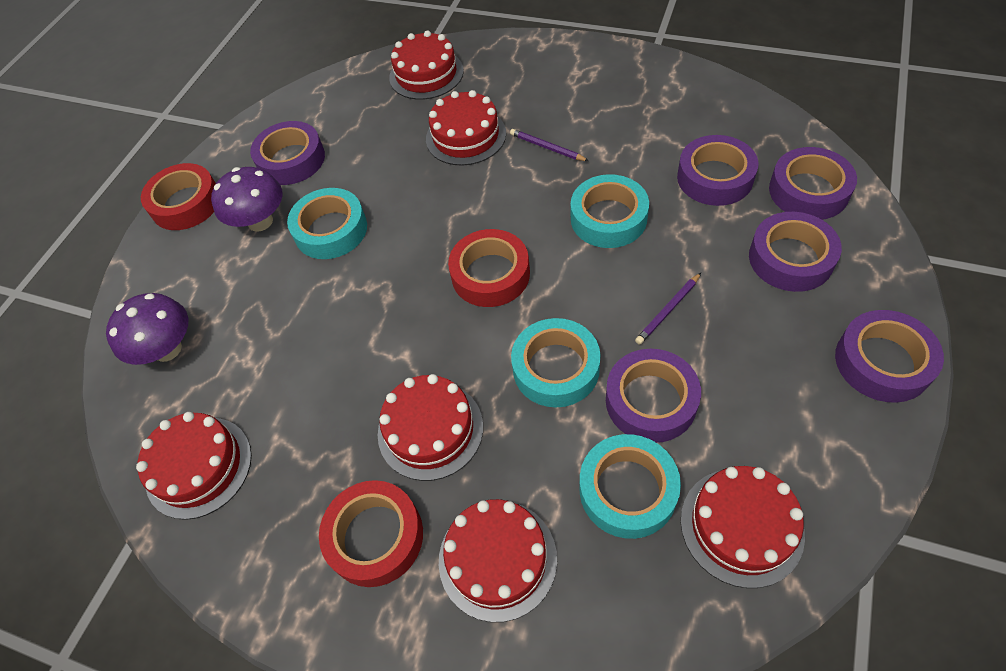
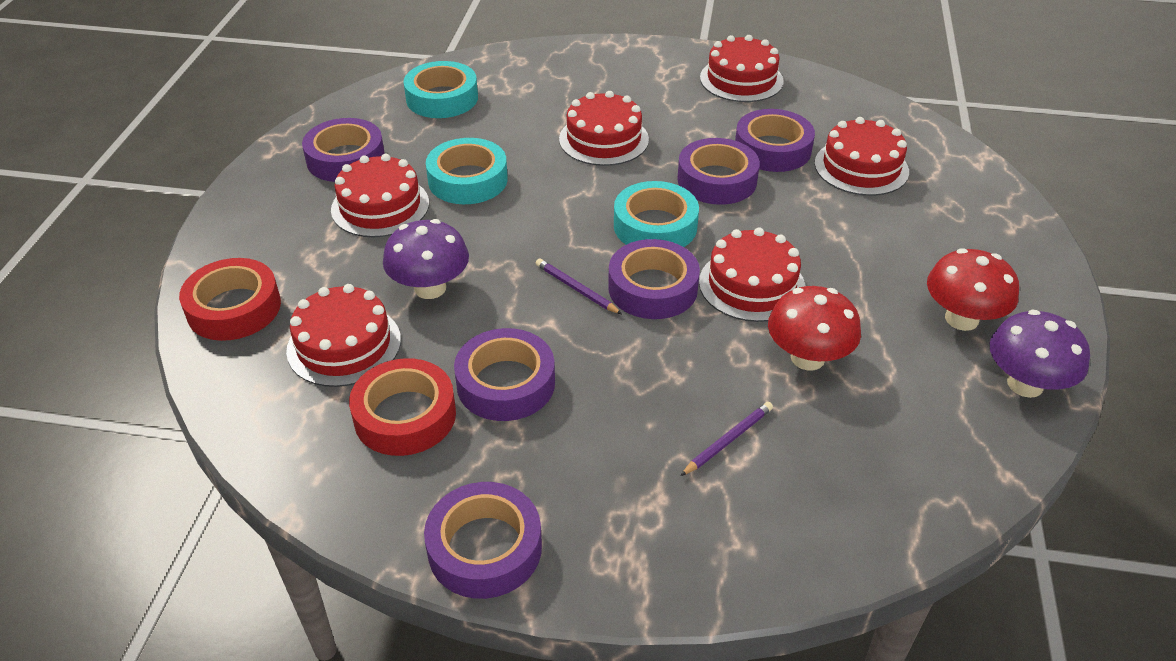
red mushroom: none = 0 -> [768,286,861,370] [927,248,1019,331] = 2
red tape: [141,163,216,230] [319,480,423,587] [448,229,530,307] = 3 -> [179,258,281,341] [349,358,456,456] = 2
turquoise tape: [287,188,367,259] [511,318,600,407] [571,174,649,248] [580,434,681,539] = 4 -> [403,61,478,118] [426,138,508,204] [614,181,699,247] = 3

